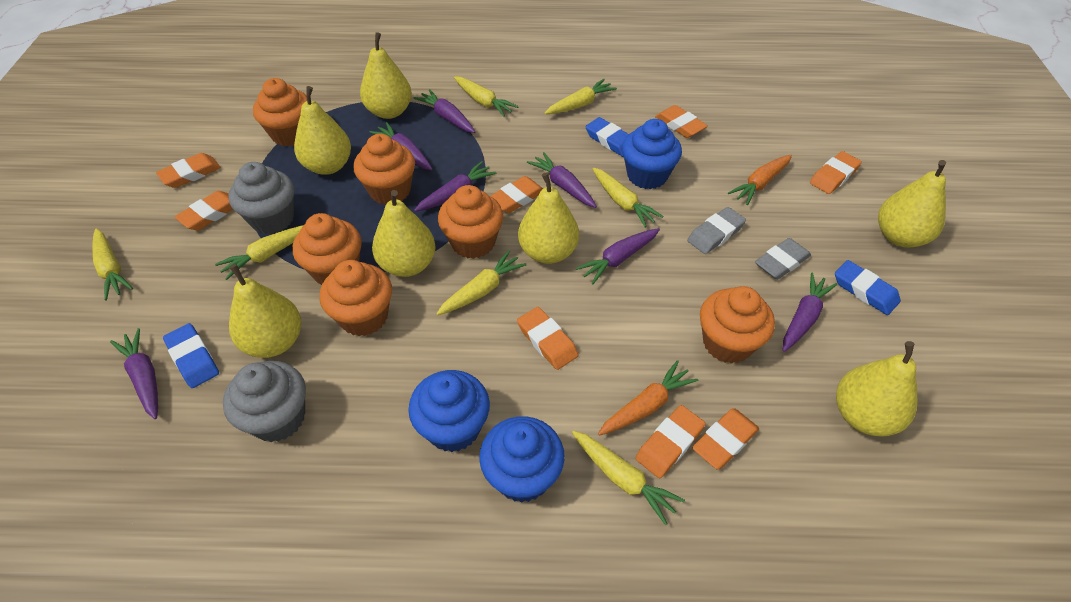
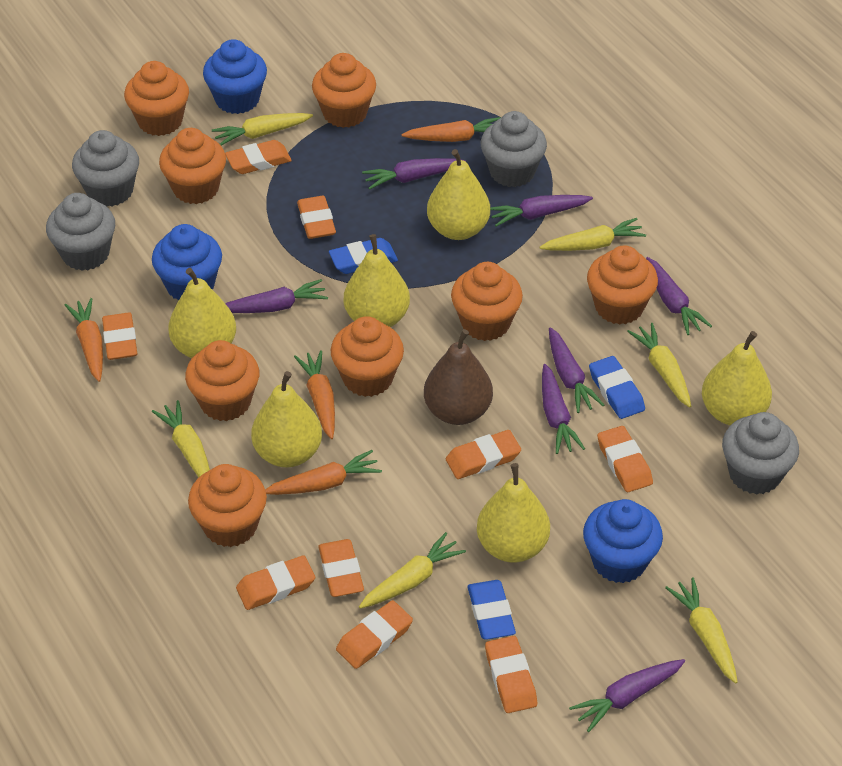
brown pear: none = 0 -> [424,329,493,425] = 1
grey cupcake: [223,361,306,442] [228,162,294,234] = 2 -> [46,193,115,271] [72,130,139,207] [481,111,547,187] [722,412,799,495] = 4
grey eraser: [687,207,746,254] [755,238,811,280] = 2 -> none = 0
orange carrot: [598,360,698,436] [728,155,792,205] = 2 -> [65,298,103,382] [265,450,382,495] [294,350,335,439] [402,117,501,142] = 4
orange cupcake: [253,78,307,146] [293,213,362,285] [320,260,392,336] [354,134,415,205] [438,185,503,259] [700,286,775,364] = 6 -> [124,61,189,136] [159,128,226,204] [185,340,259,421] [188,464,267,547] [312,53,376,128] [331,316,404,397] [451,262,523,341] [587,246,658,325] = 8
orange eraser: [156,153,221,188] [175,191,233,231] [491,176,543,213] [517,307,579,370] [635,405,706,478] [655,105,708,138] [692,408,759,469] [810,151,862,194] = 8 -> [102,312,137,360] [225,140,292,174] [236,555,315,610] [297,196,336,239] [318,539,364,597] [336,600,413,669] [446,430,521,479] [485,636,537,713] [597,426,653,492] = 9
yellow carrot: [92,228,133,301] [215,225,304,280] [436,251,526,315] [454,76,519,117] [545,79,617,114] [572,430,685,525] [593,168,663,227] = 7 -> [152,400,210,477] [212,113,313,146] [359,532,466,609] [540,218,646,251] [627,323,691,407] [665,577,738,684] = 6
yellow pear: [229,264,301,358] [294,86,351,175] [360,32,412,119] [372,190,436,277] [518,172,579,264] [836,341,917,437] [878,160,946,248] = 7 -> [168,268,236,358] [251,371,322,467] [344,234,410,327] [427,149,490,240] [477,463,550,563] [702,331,772,425] = 6

